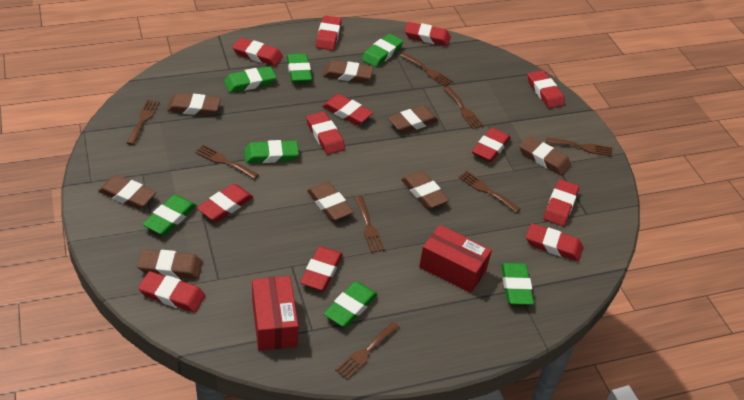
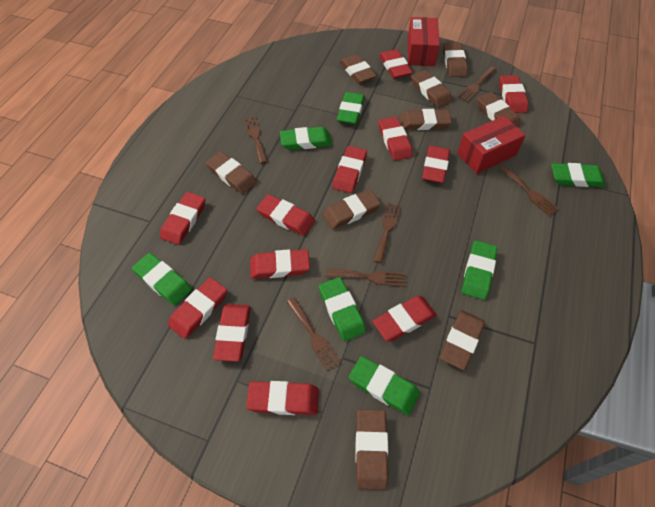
brown eraser: [98,175,157,209] [137,249,203,279] [167,93,221,116] [307,182,354,221] [323,60,374,83] [388,106,439,133] [401,171,449,209] [519,136,571,175] = 8 -> [206,151,257,194] [322,189,381,230] [339,54,377,84] [355,409,388,490] [400,109,452,130] [411,70,452,108] [440,310,485,370] [443,42,468,77] [477,92,521,127] = 9
brown fork: [127,99,160,145] [195,144,259,179] [335,322,399,380] [354,196,385,253] [400,53,453,87] [443,86,484,129] [458,171,520,213] [546,138,612,157] = 8 -> [244,116,268,164] [287,297,341,371] [326,269,405,287] [374,202,401,263] [458,67,497,102] [499,166,559,216] = 6

